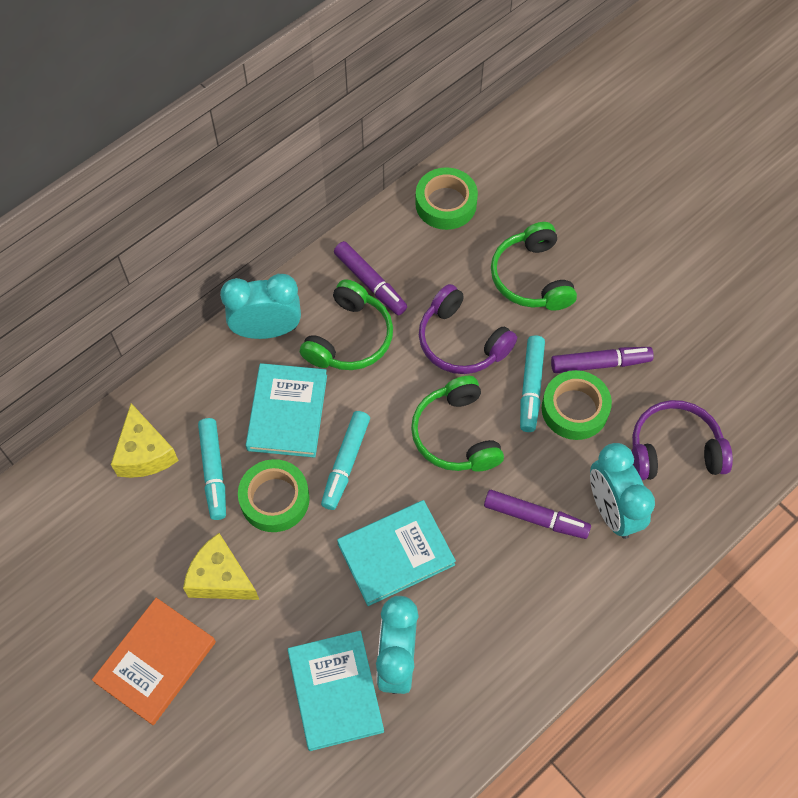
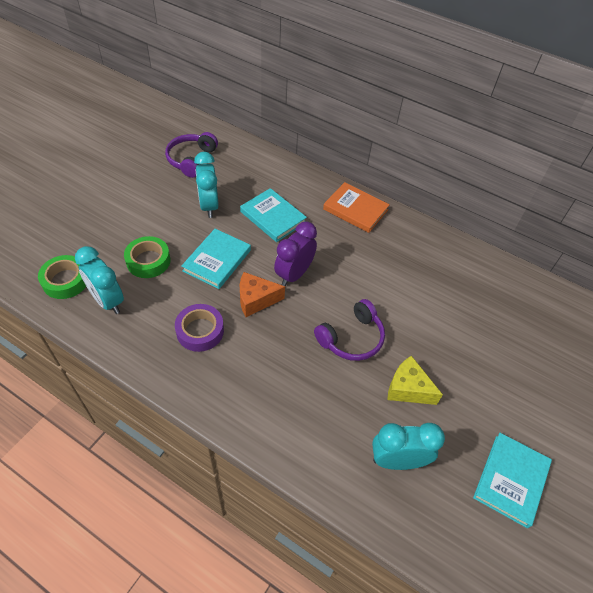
green headphones: [300,279,393,370] [411,376,504,472] [491,222,577,311] = 3 -> none = 0
green tape: [238,459,310,532] [415,167,478,230] [542,370,612,440] = 3 -> [38,255,86,299] [124,236,171,278] = 2
orange cheese: none = 0 -> [240,272,285,317] = 1
purple clock: none = 0 -> [274,222,317,286] = 1
purple marker: [334,241,407,315] [484,490,591,539] [551,347,654,373] = 3 -> none = 0
purple tape: none = 0 -> [175,304,224,352] = 1
turquoise marker: [198,418,226,520] [321,411,370,510] [520,335,545,432] = 3 -> none = 0
yellow cheese: [111,403,179,478] [183,533,259,600] = 2 -> [387,356,443,405] = 1

